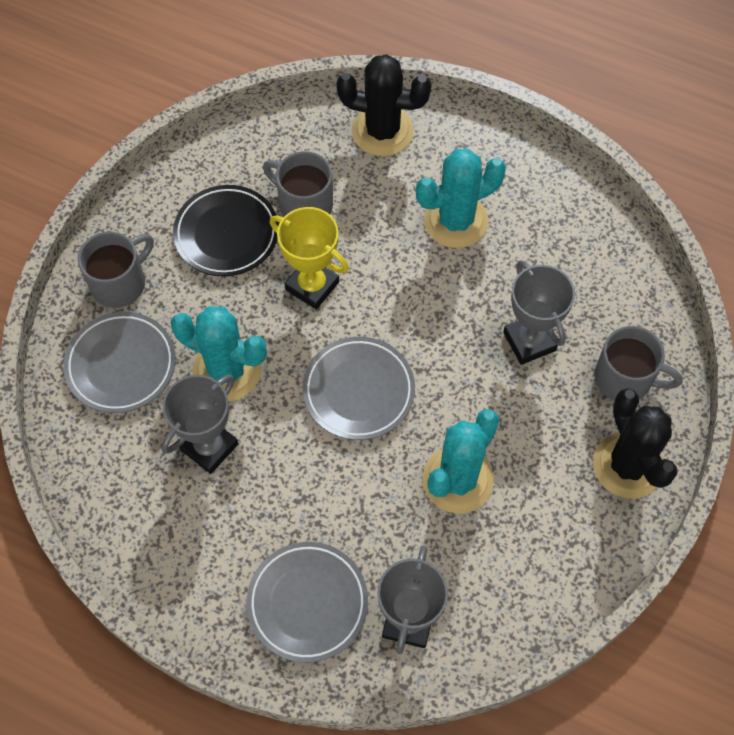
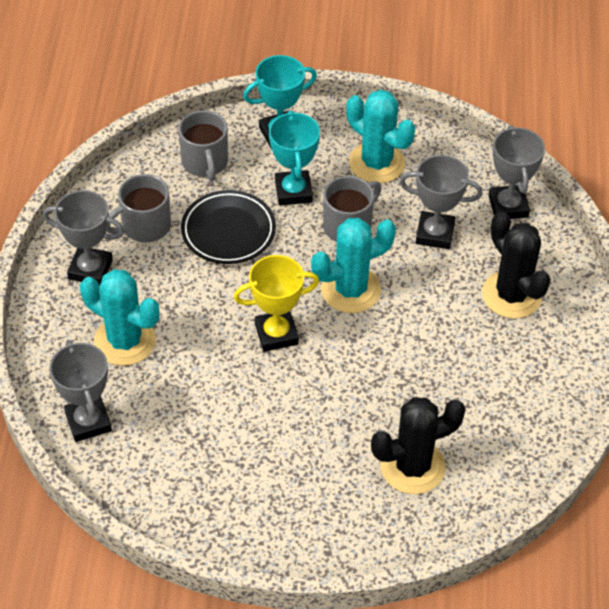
grey plate: [64,312,175,413] [246,542,368,663] [303,337,415,440] = 3 -> none = 0
grey trophy: [161,374,238,474] [377,546,448,654] [503,260,575,365] = 3 -> [43,190,125,286] [49,340,112,442] [400,155,483,249] [489,125,545,219] = 4
turquoise trophy: none = 0 -> [243,55,317,149] [269,110,320,205] = 2

